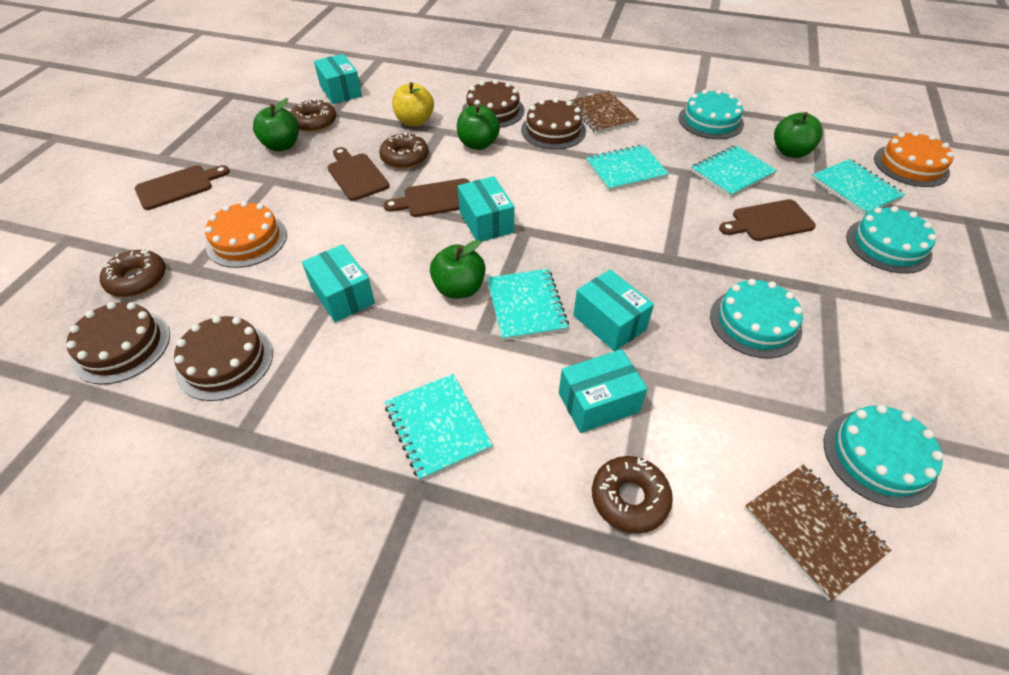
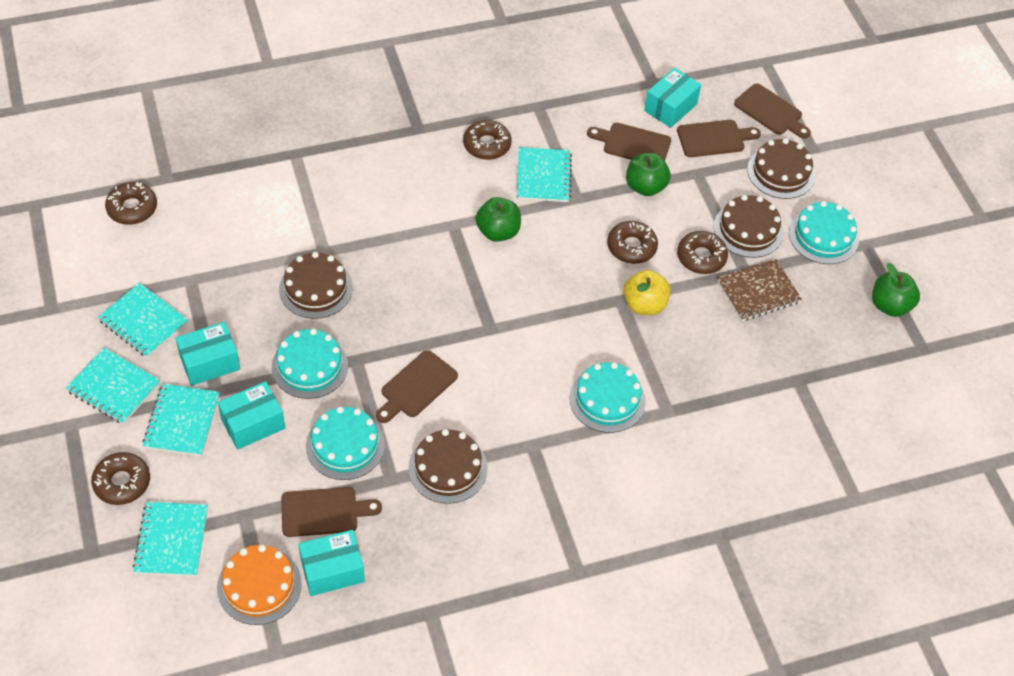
brown cutting board: [135,165,230,210] [328,147,389,201] [384,178,470,217] [719,199,816,241] = 4 -> [281,487,382,537] [376,350,458,423] [587,123,671,161] [677,120,761,157] [734,84,811,139] = 5
brown donut: [100,249,166,297] [291,98,336,132] [379,132,429,169] [592,456,673,534] = 4 -> [91,452,150,505] [105,182,157,225] [463,120,512,160] [607,221,658,264] [677,231,728,274] = 5
brown notebook: [569,91,639,134] [744,464,891,601] = 2 -> [717,259,802,321] = 1
green apple: [253,98,299,151] [430,240,486,299] [457,105,500,150] [774,112,823,158] = 4 -> [476,197,521,242] [626,153,671,196] [872,263,920,317] = 3
orange cake: [205,201,287,268] [874,131,954,187] = 2 -> [217,545,302,625] = 1
turquoise box: [302,244,375,322] [314,54,362,104] [458,176,514,242] [559,349,648,433] [573,270,654,351] = 5 -> [175,322,240,386] [218,381,285,450] [298,530,365,596] [644,68,701,128] = 4

